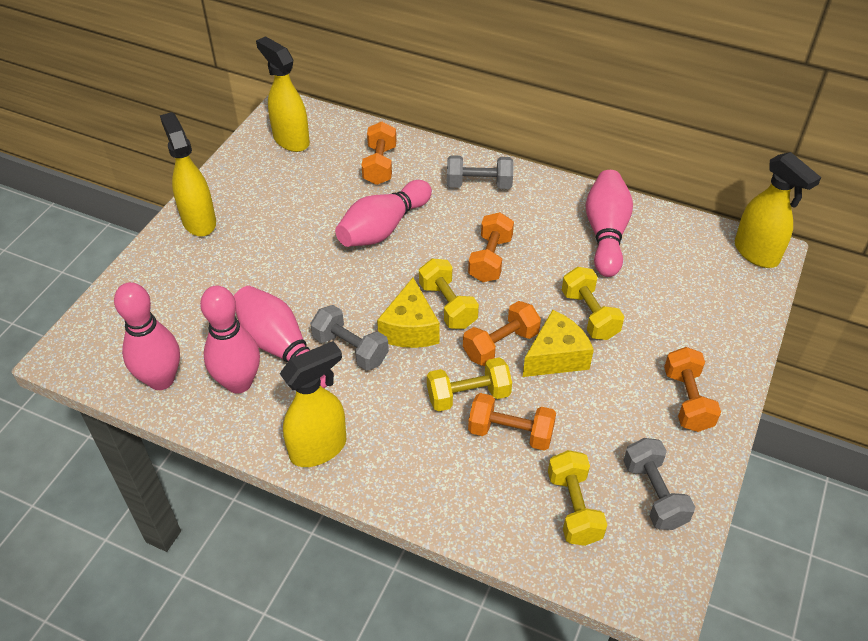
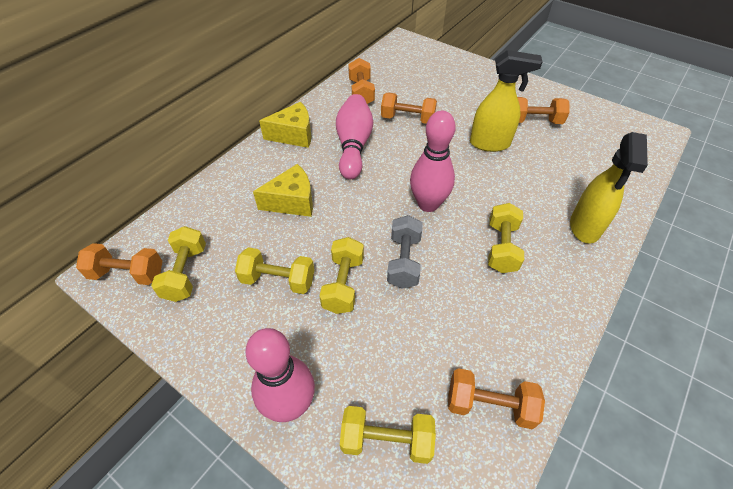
grey dumbbell: [310,305,389,371] [447,155,514,189] [623,438,695,530] = 3 -> [387,215,423,289] = 1
pink bowling pin: [114,282,180,390] [200,286,260,394] [234,286,327,388] [335,180,432,247] [586,170,633,277] = 5 -> [245,328,315,422] [336,94,373,179] [410,110,456,212] = 3
yellow dumbbell: [419,259,479,329] [427,357,512,412] [548,450,607,546] [562,267,624,340] = 4 -> [151,226,206,302] [235,247,314,294] [319,237,364,314] [340,406,436,464] [488,203,524,273] = 5
yellow spray bottle: [160,112,216,236] [256,36,310,152] [280,341,346,467] [735,152,821,268] = 4 -> [470,50,543,152] [570,132,648,244] = 2

